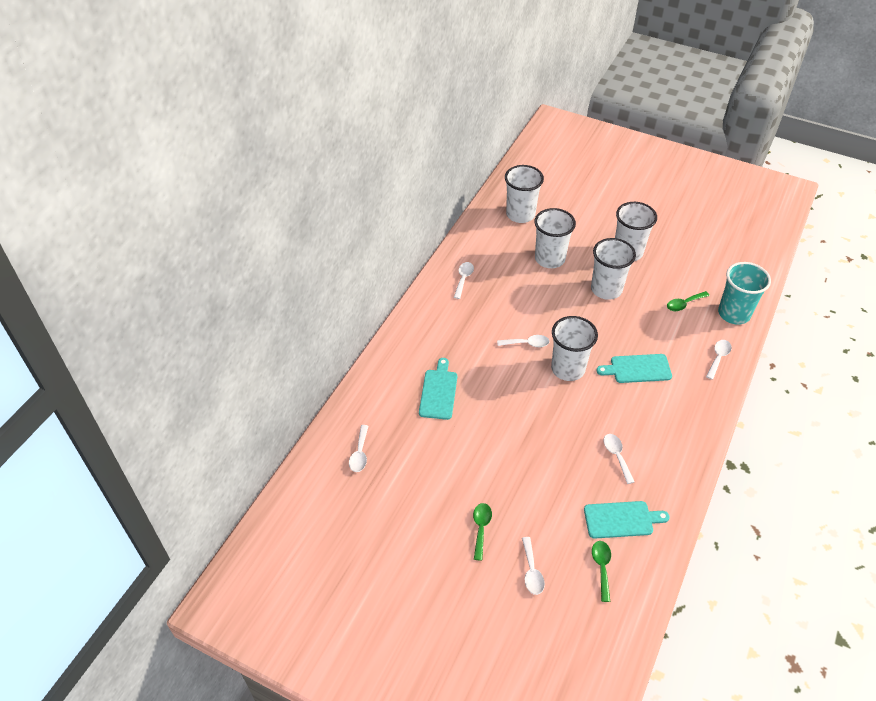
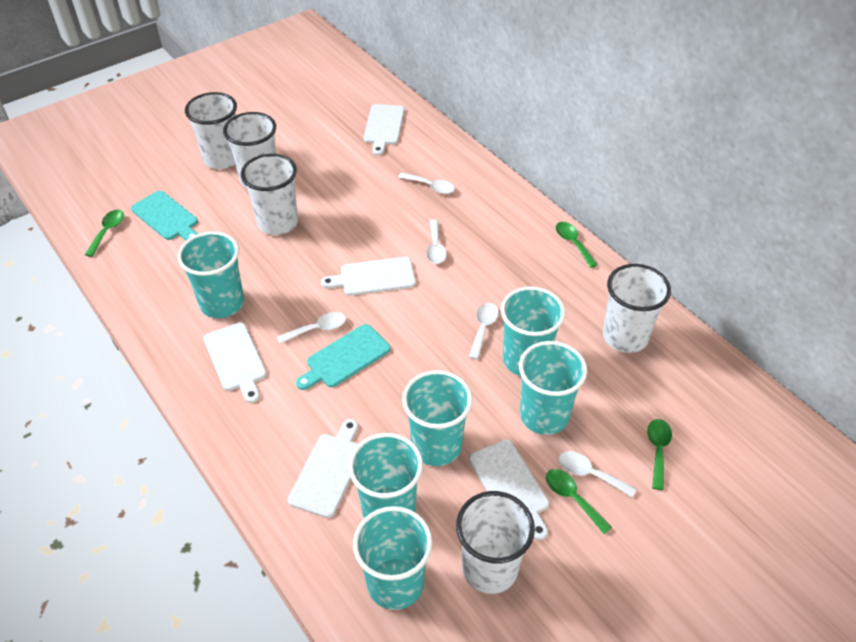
green spoon: [473,503,492,561] [592,541,611,602] [667,291,710,311] = 3 -> [85,210,124,257] [546,469,612,534] [556,222,598,268] [647,419,672,490] = 4
turquoise cup: [718,262,771,325] = 1 -> [177,231,244,318] [348,433,423,518] [353,506,433,610] [402,370,473,466] [501,286,565,376] [519,341,587,435] = 6
turquoise cutting board: [419,358,457,420] [584,501,669,539] [596,354,672,383] = 3 -> [131,191,198,241] [296,324,391,390] = 2
white cutting board: none = 0 -> [203,323,267,403] [288,419,358,518] [321,257,416,296] [363,104,405,155] [469,439,549,540] = 5
white spoon: [349,425,369,472] [454,262,474,299] [497,335,550,347] [522,537,545,595] [604,434,635,484] [706,340,732,380] = 6 -> [277,312,346,344] [398,172,455,194] [426,220,447,264] [469,303,499,360] [559,451,637,498] = 5

